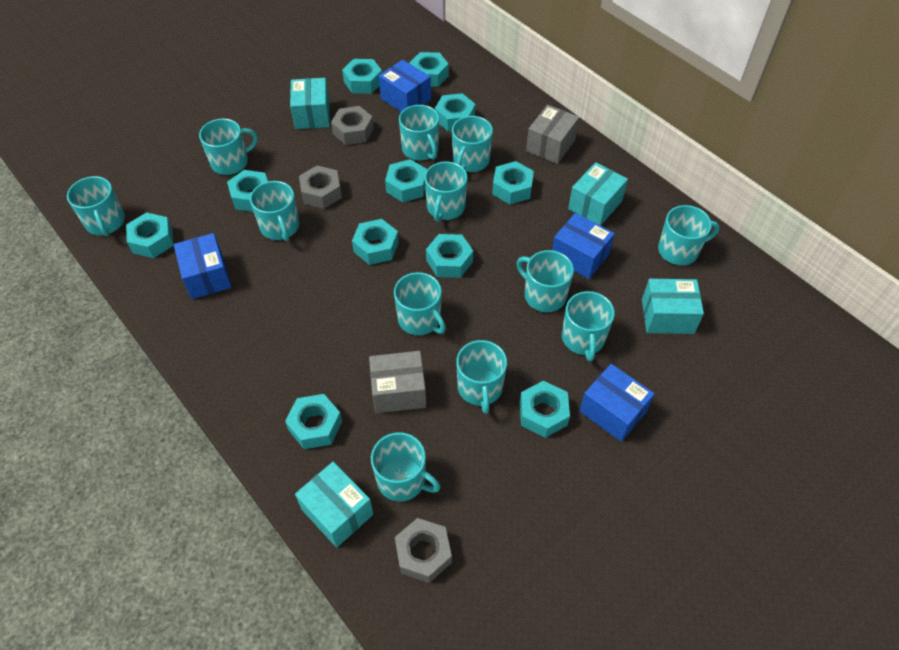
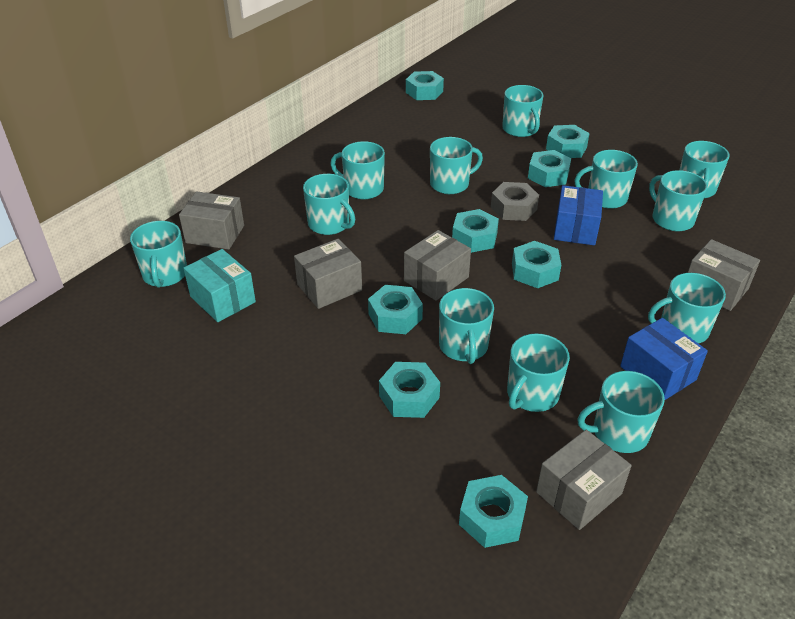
blue box: [174,233,232,299] [379,60,431,112] [552,213,615,279] [579,364,655,442] = 4 -> [554,185,603,245] [620,318,708,400] = 2
grey box: [369,351,426,413] [526,105,579,164] = 2 -> [179,191,244,249] [294,239,362,309] [404,230,471,301] [536,430,632,530] [688,239,760,311] = 5
grey nut: [299,166,342,209] [331,106,374,145] [395,518,452,583] = 3 -> [491,182,539,221] = 1
turquoise box: [290,78,330,129] [295,462,373,547] [568,162,628,226] [642,279,704,334] = 4 -> [184,249,256,322] = 1
turquoise nut: [126,212,174,258] [227,170,268,212] [285,394,342,449] [342,59,382,94] [352,219,399,265] [385,159,427,202] [409,52,449,87] [426,234,473,278] [435,93,475,131] [492,161,534,204] [520,381,570,438] = 11 -> [368,285,423,334] [379,362,440,418] [406,71,444,100] [452,209,499,253] [459,475,528,548] [512,241,561,288] [528,150,571,187] [546,125,590,158] = 8

